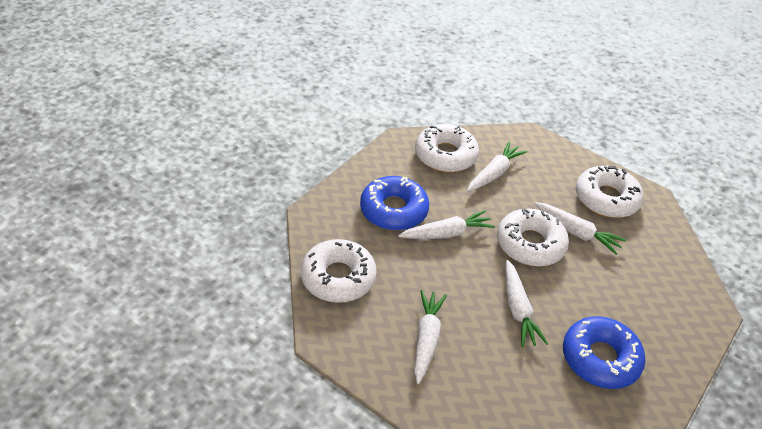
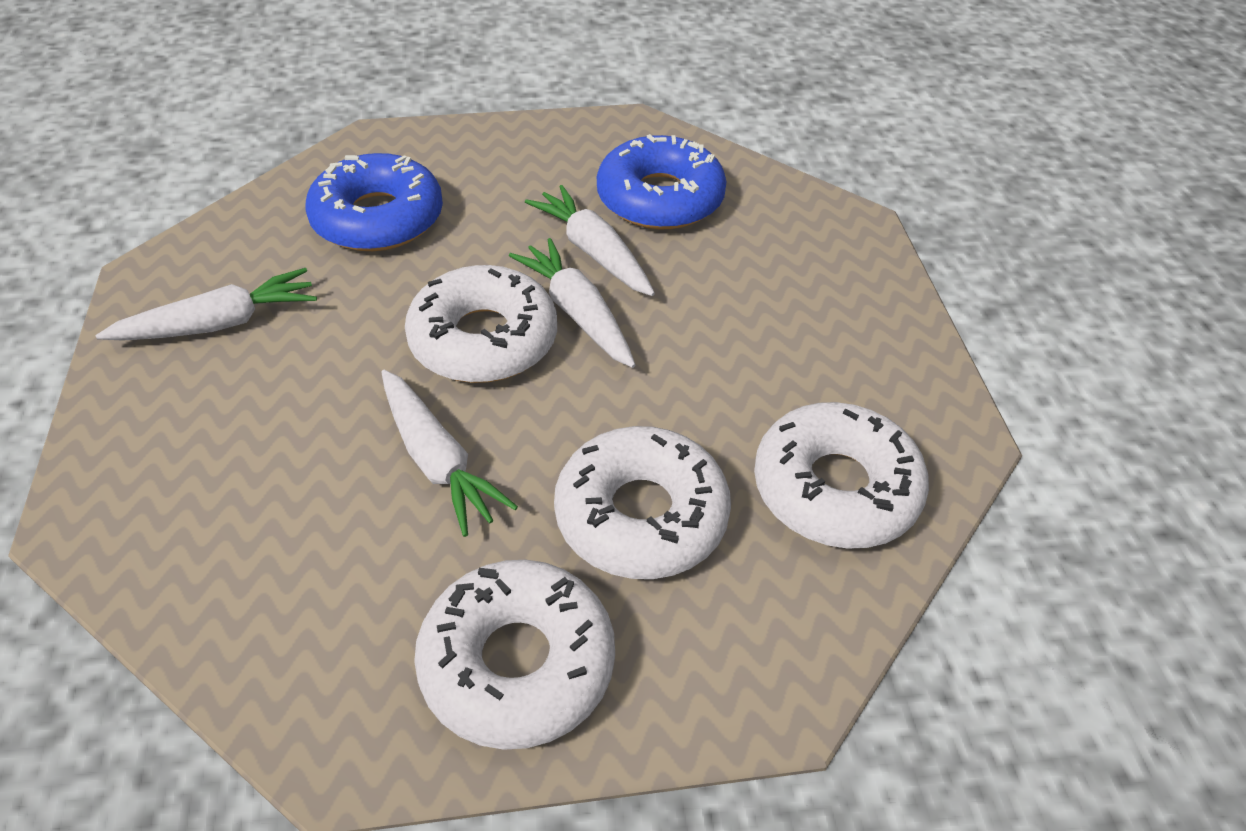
white carrot: [398,210,495,239] [414,290,447,384] [467,142,527,192] [505,260,548,347] [534,202,626,255] = 5 -> [96,268,317,340] [381,370,518,537] [509,238,635,368] [525,185,655,296] = 4

